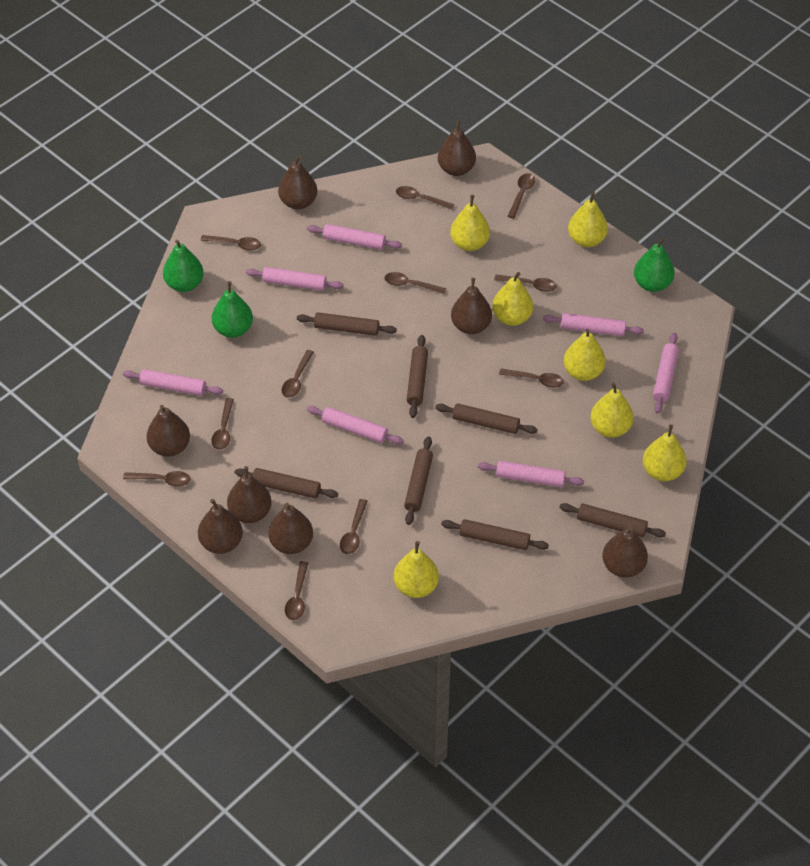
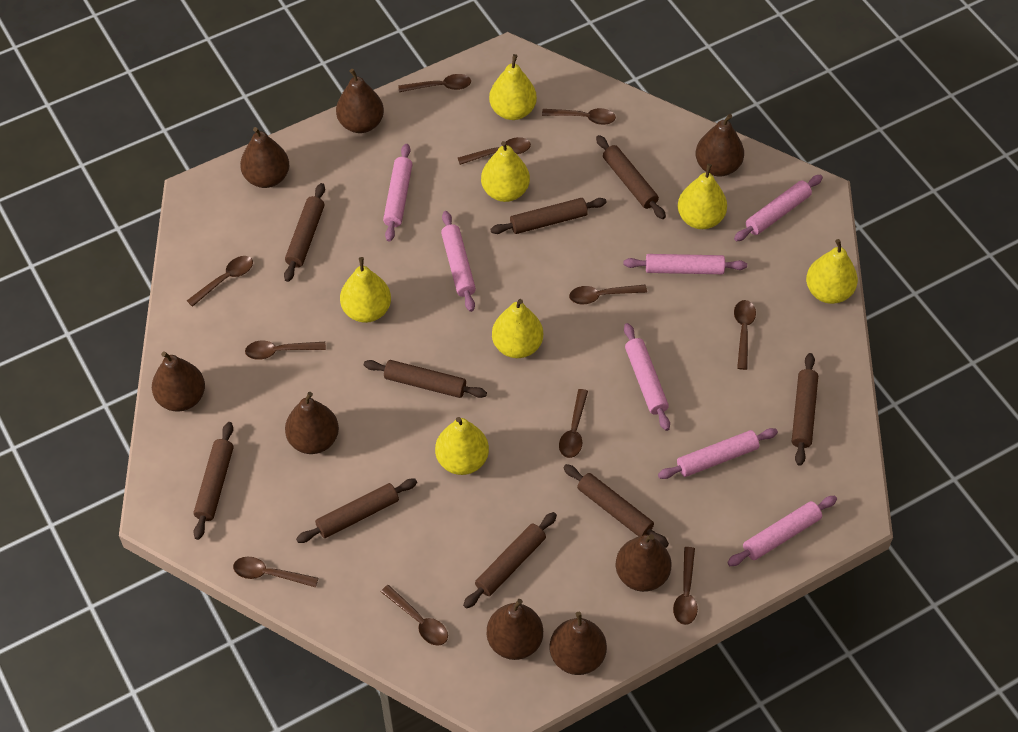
brown rolling pin: [235,468,338,499] [297,312,397,336] [404,436,433,525] [407,335,428,418] [435,403,537,434] [441,519,549,550] [559,503,666,538] = 7 -> [193,422,234,540] [284,183,325,282] [296,479,417,543] [364,360,487,398] [463,512,557,608] [490,198,607,234] [563,464,669,548] [596,135,666,219] [792,353,818,466] = 9
green pear: [163,240,204,292] [212,281,253,338] [634,238,675,292] = 3 -> none = 0

